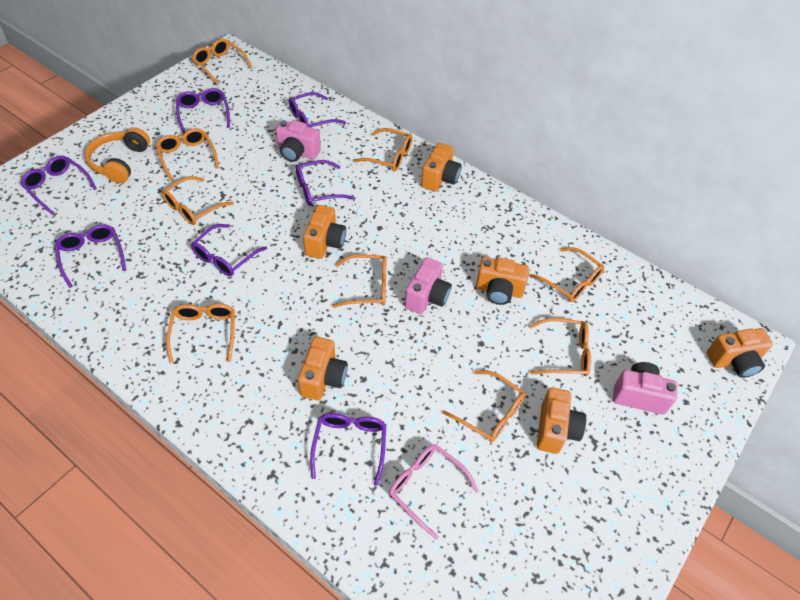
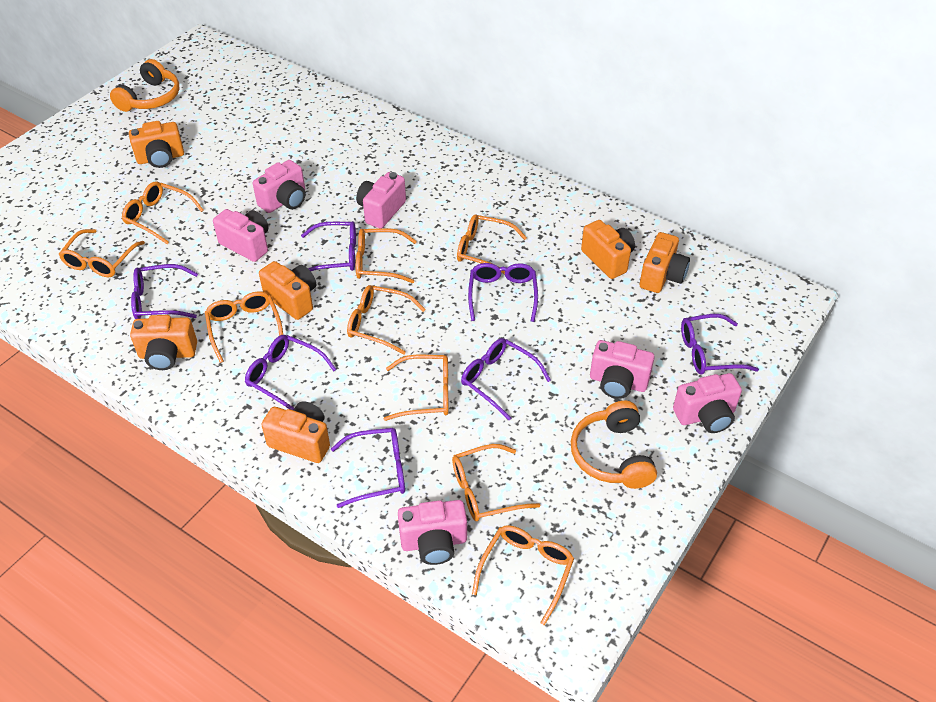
orange headphones: [85,127,150,183] = 1 -> [110,59,180,112] [571,401,657,489] = 2
pink camera: [276,120,321,162] [405,257,452,314] [613,362,677,414] = 3 -> [213,209,269,262] [253,160,306,213] [356,172,406,228] [398,500,467,565] [590,340,655,399] [673,373,742,433] = 6
pink glasses: [389,444,479,540] = 1 -> none = 0

